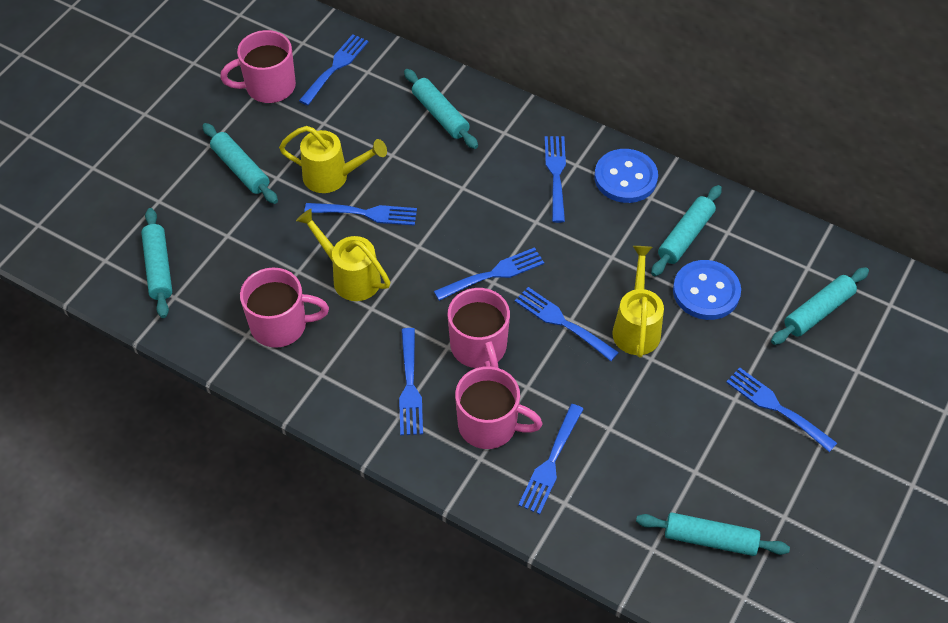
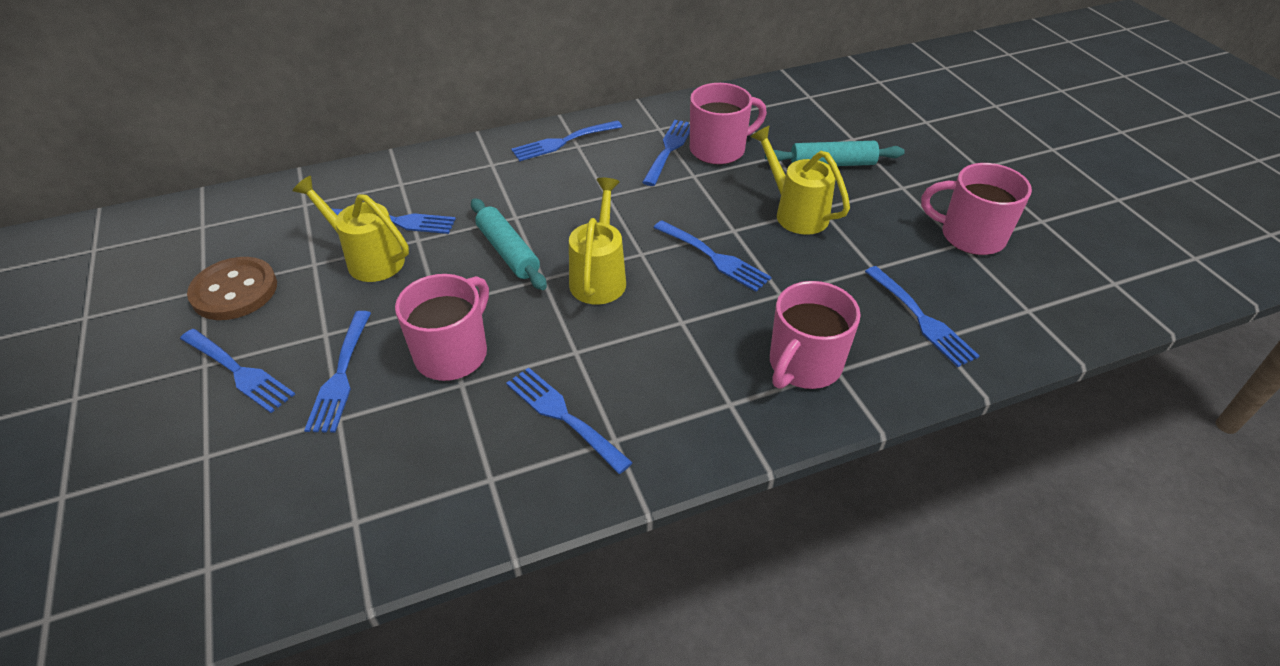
blue button: [594,149,658,203] [673,260,741,320] = 2 -> none = 0
brown button: none = 0 -> [187,257,277,320] = 1
turquoise rolling pin: [141,208,172,318] [202,123,278,204] [404,69,478,149] [636,513,790,556] [651,185,722,276] [771,267,869,345] = 6 -> [471,198,547,290] [765,141,905,166] = 2

